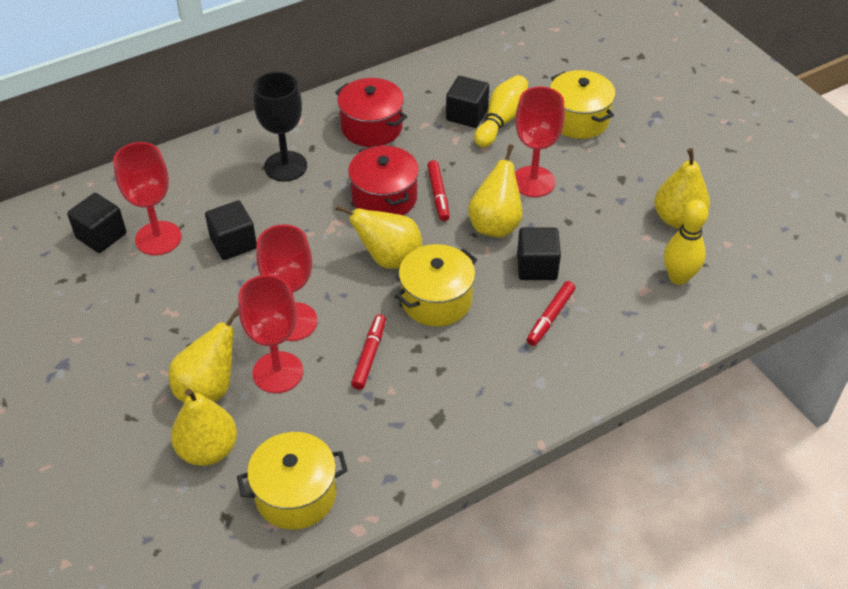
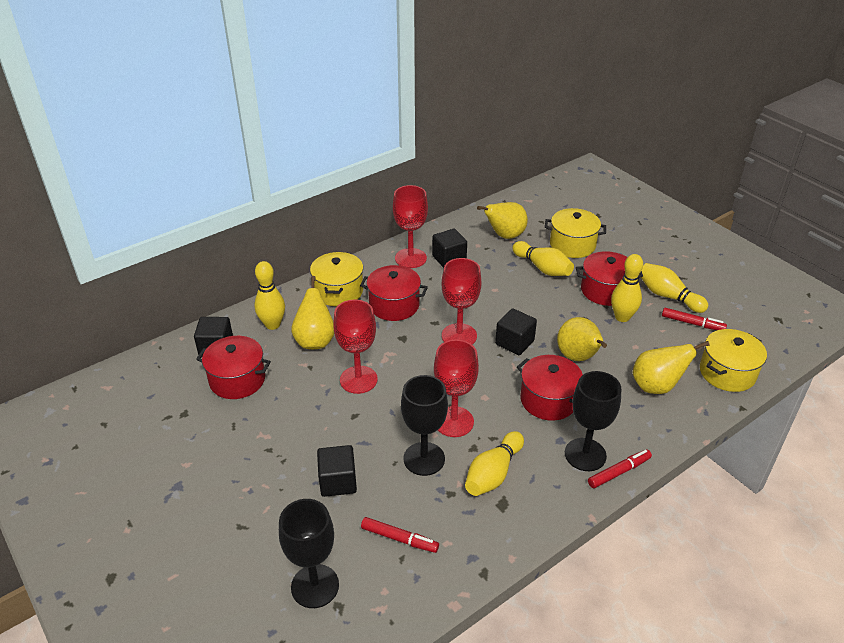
black goblet: [253,72,307,182] = 1 -> [279,499,339,608] [401,375,448,476] [565,371,621,471] = 3
red pot: [335,78,407,147] [348,145,419,215] = 2 -> [196,336,271,399] [360,265,428,321] [517,355,583,421] [576,251,643,306] = 4
yellow bowling pin: [474,75,528,147] [664,200,708,285] = 2 -> [255,261,285,330] [465,431,524,496] [512,241,574,276] [611,254,643,322] [639,263,708,313] = 5
yellow pear: [169,308,239,402] [171,389,237,466] [335,205,422,269] [468,144,522,238] [654,148,710,228] = 5 -> [291,276,334,349] [477,202,528,239] [557,317,607,361] [633,341,709,394] = 4

